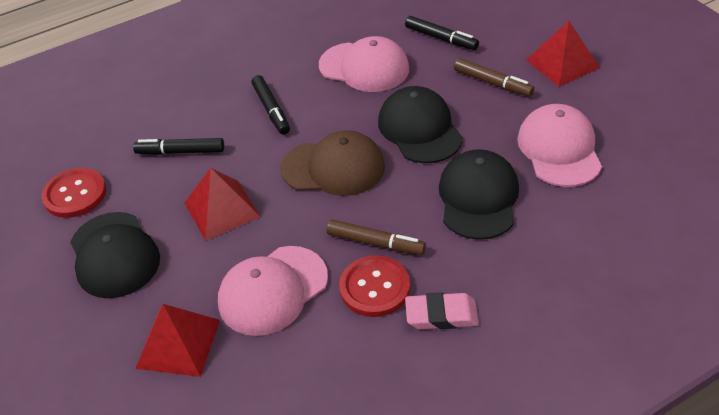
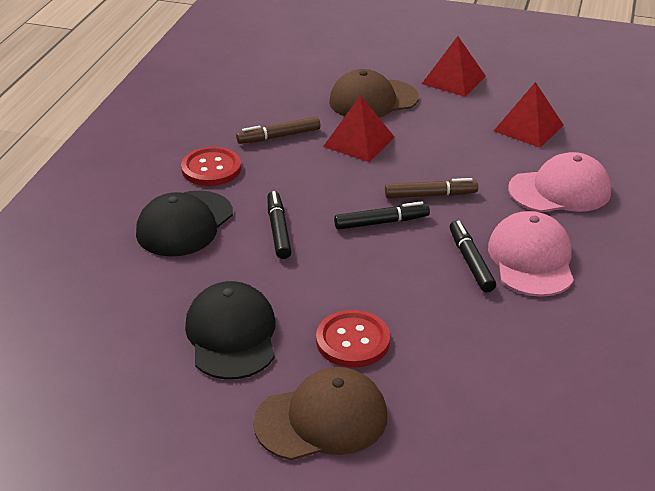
black cap: [70,212,160,298] [378,86,463,163] [439,149,519,240] = 3 -> [136,190,233,257] [185,281,276,380] = 2
brown cap: [281,130,385,196] = 1 -> [253,367,388,460] [329,69,419,117] = 2
pink cap: [218,246,328,336] [319,36,409,92] [517,104,602,187] = 3 -> [488,211,574,297] [508,152,611,212] = 2
pink eraser: [405,292,479,329] = 1 -> none = 0

